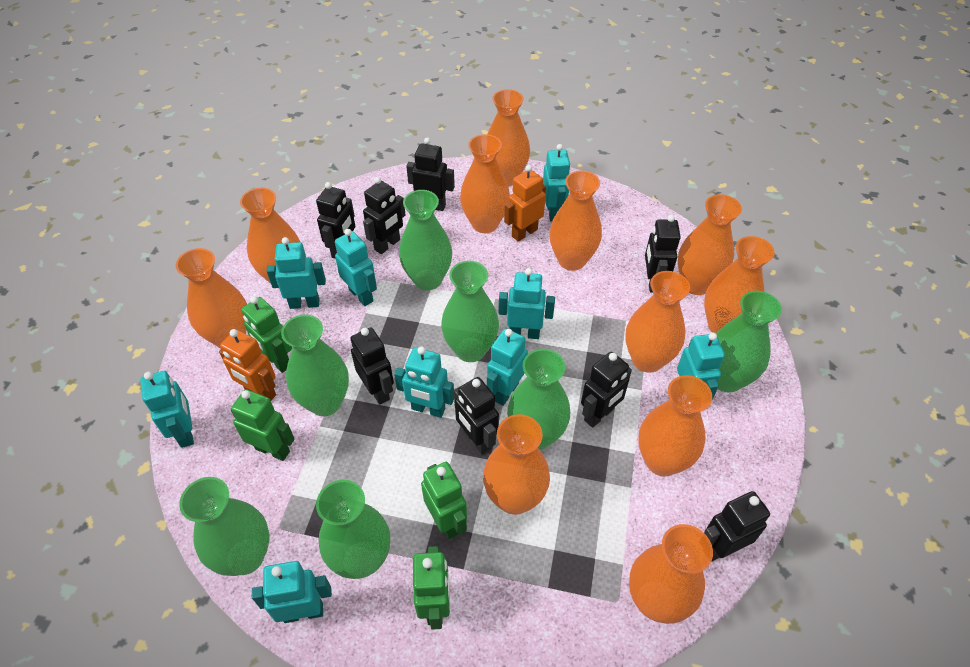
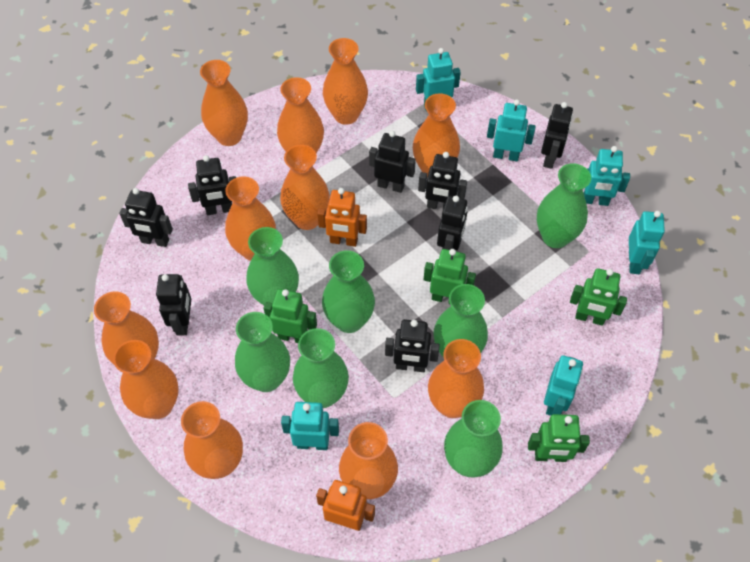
turquoise robot: [140,371,194,448] [252,561,332,623] [267,237,326,309] [335,229,377,306] [394,346,454,418] [487,329,528,406] [499,268,555,339] [543,144,571,222] [677,332,725,400] = 9 -> [281,402,339,450] [416,48,461,111] [487,100,536,161] [544,355,583,416] [584,146,630,206] [629,211,665,274] = 6

